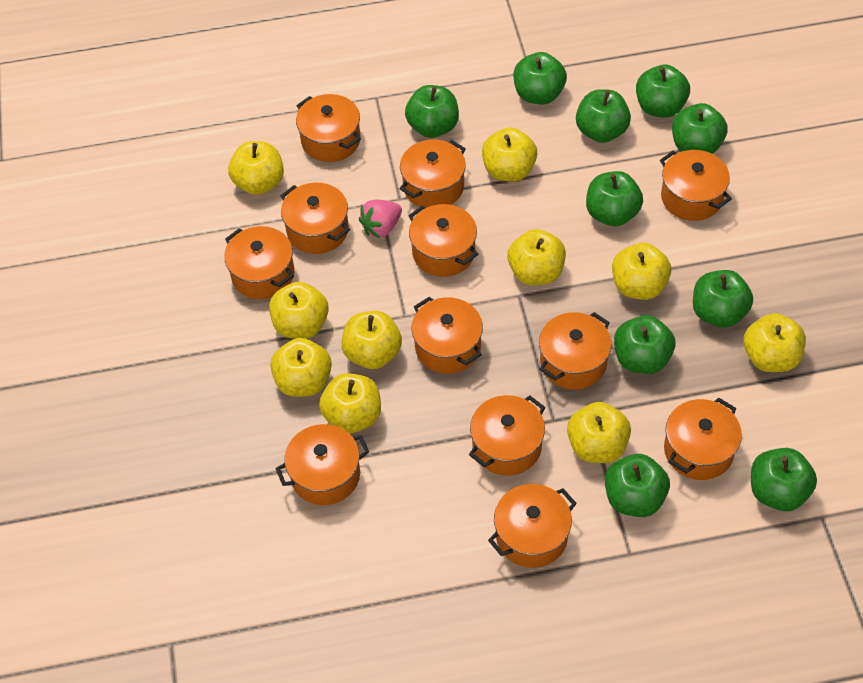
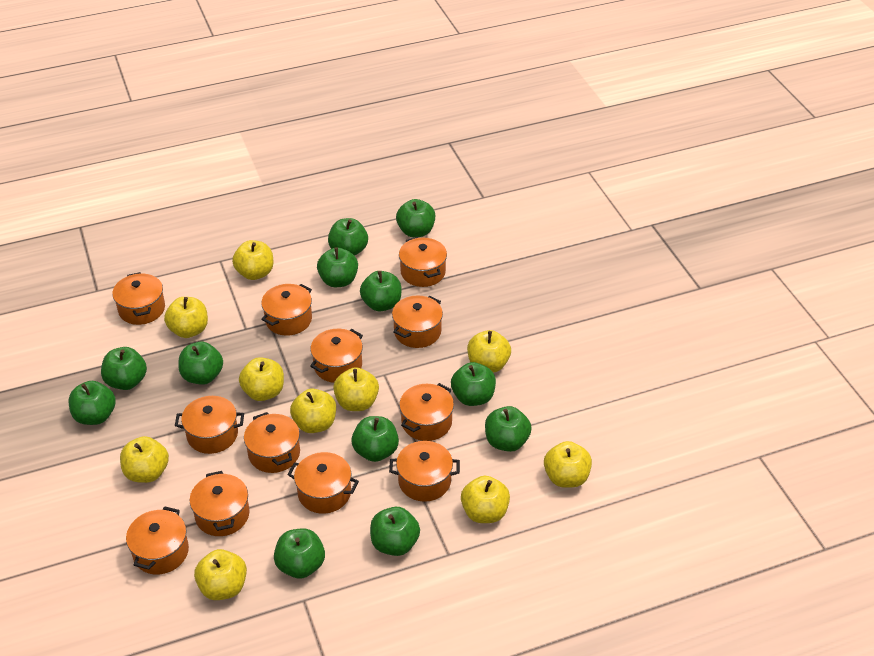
green apple: [405,85,459,138] [514,52,567,104] [576,89,631,143] [586,171,643,226] [605,454,670,517] [614,315,675,374] [636,65,690,118] [672,103,728,154] [693,270,753,328] [751,448,817,511] = 10 -> [69,381,116,425] [101,347,147,390] [179,342,223,385] [274,528,325,579] [317,247,358,287] [328,218,368,256] [351,416,399,462] [360,271,401,311] [370,507,420,556] [396,199,435,237] [451,362,496,406] [485,406,532,452] = 12
pink strawberry: [359,200,402,238] = 1 -> none = 0

